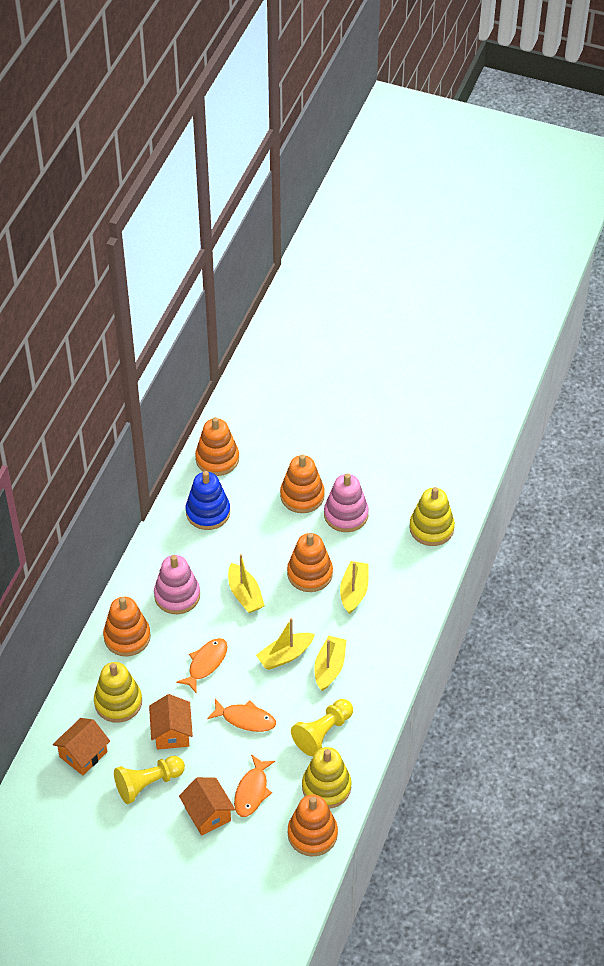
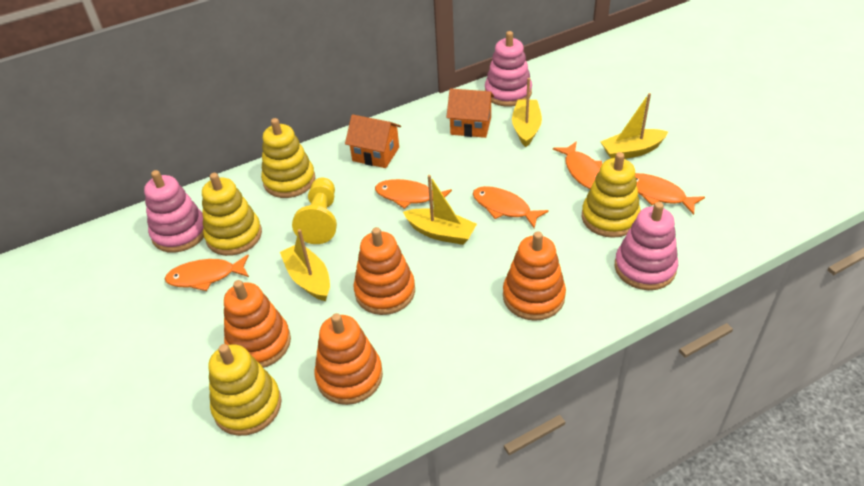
blue stacking toy: [186,471,230,530] = 1 -> none = 0
orange fish: [176,638,227,693] [207,699,276,732] [234,754,275,817] = 3 -> [165,254,249,291] [375,179,452,209] [473,186,549,228] [553,141,602,189] [635,173,705,215] = 5
orange house: [53,718,110,776] [149,694,193,750] [179,777,235,836] = 3 -> [345,114,401,168] [446,88,494,138] = 2
orange stacking toy: [103,597,151,656] [195,417,239,476] [280,454,325,513] [287,533,333,592] [288,794,338,856] = 5 -> [224,280,291,368] [314,313,383,405] [353,227,415,315] [503,231,566,321] = 4
pink stacking toy: [154,555,200,614] [324,473,369,532] = 2 -> [144,170,204,253] [485,31,532,106] [615,202,678,290] = 3
yellow pawn: [114,756,185,804] [291,699,353,756] = 2 -> [292,178,337,244] = 1
yellow stacking toy: [94,662,142,723] [302,747,351,808] [409,487,455,546] = 3 -> [202,173,262,256] [208,344,282,436] [261,118,315,198] [582,152,641,238] = 4

